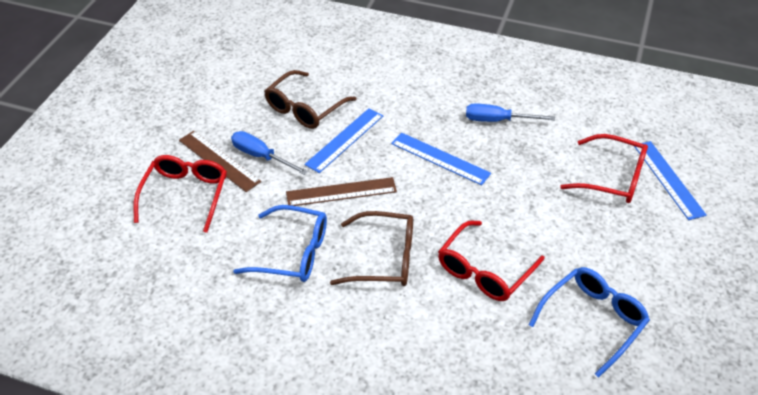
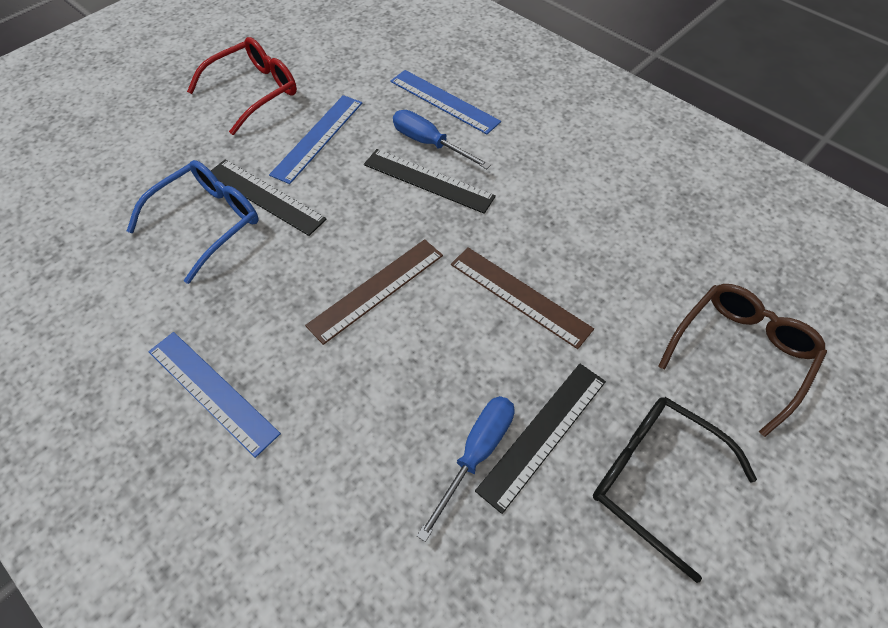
black glasses: none = 0 -> [593,397,757,583] = 1
black ruler: none = 0 -> [211,159,327,236] [364,149,496,214] [475,364,606,514] = 3
blue glasses: [233,205,327,282] [529,267,650,378] = 2 -> [127,160,259,284] = 1
brown glasses: [264,70,357,129] [330,211,413,286] = 2 -> [658,284,827,437] = 1
red glasses: [133,155,227,233] [438,220,545,301] [560,134,648,203] = 3 -> [187,37,297,135] = 1

